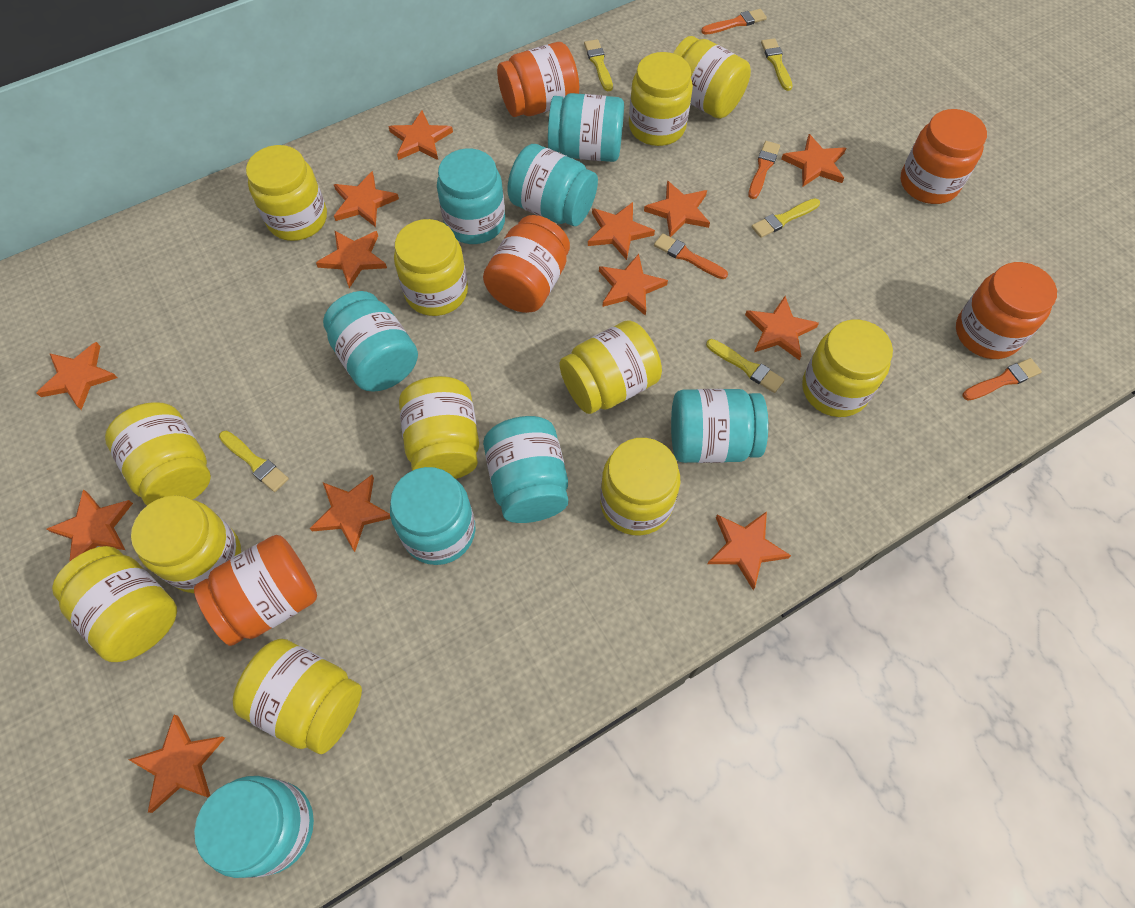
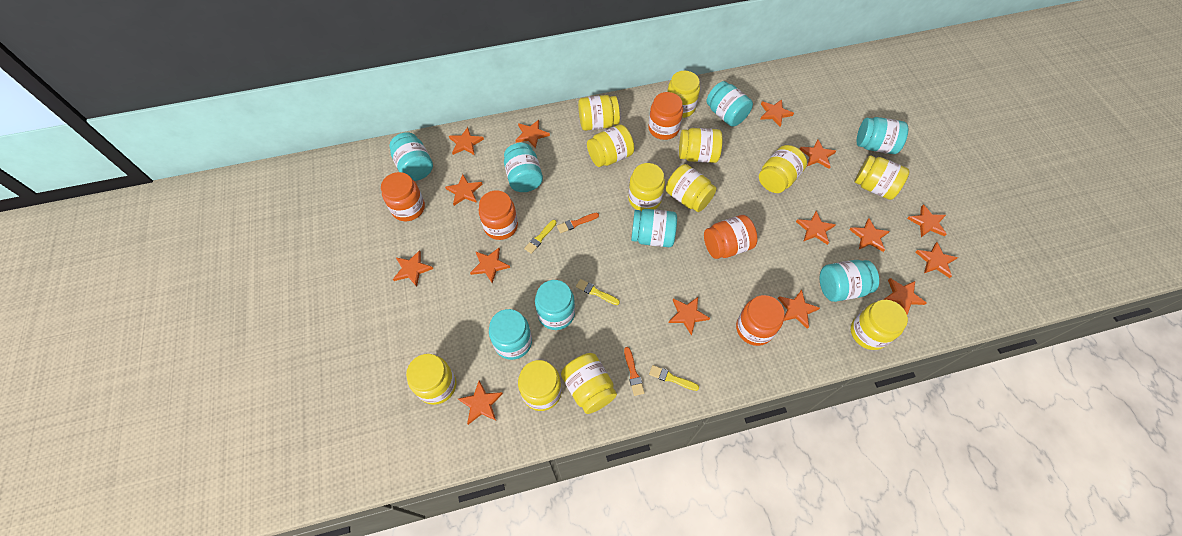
orange brush: [654,233,728,279] [701,9,767,35] [748,141,780,199] [963,358,1042,401] = 4 -> [557,213,599,233] [624,347,645,396] = 2
orange star: [37,342,118,410] [47,489,133,562] [128,715,225,813] [310,475,391,552] [316,231,387,288] [334,171,399,227] [388,110,453,160] [588,202,655,260] [599,254,668,316] [644,181,710,237] [708,511,791,590] [745,296,819,360] [781,134,846,187] = 13 -> [393,250,433,287] [445,174,482,206] [449,127,484,155] [458,381,503,425] [470,248,510,283] [516,120,550,149] [668,297,710,335] [760,99,794,127] [778,290,820,329] [796,211,836,245] [800,140,836,169] [849,218,890,252] [884,278,926,315] [907,204,947,237] [916,242,958,278] = 15
yellow brush: [219,431,289,492] [584,39,613,91] [706,339,785,393] [751,198,820,238] [761,38,792,91] = 5 -> [524,220,557,254] [576,279,620,305] [649,365,699,391] = 3

